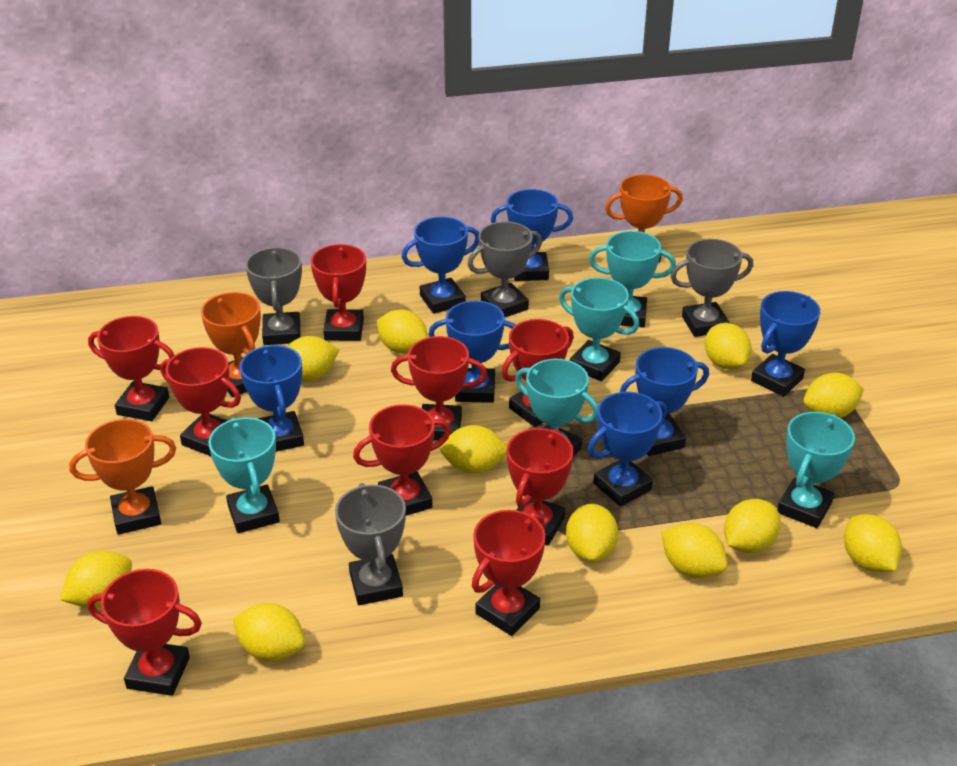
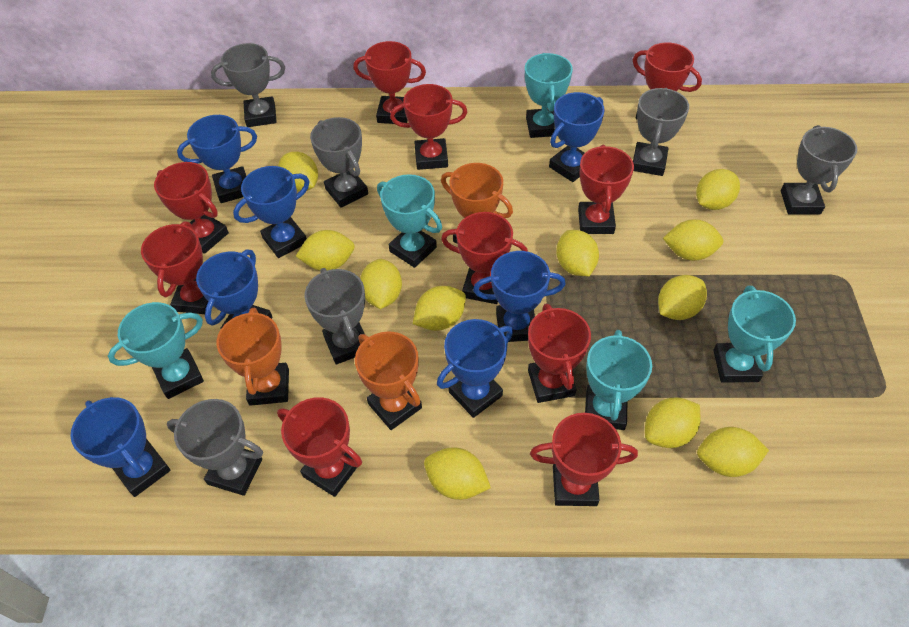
grey trophy: [245,247,302,345] [335,483,406,605] [468,221,542,317] [670,239,753,337] = 4 -> [167,399,263,496] [211,43,285,127] [304,268,365,365] [310,117,368,208] [633,88,689,176] [781,125,857,214] = 6
red trophy: [87,569,202,696] [88,316,174,421] [160,347,241,456] [311,244,366,341] [353,404,451,516] [391,336,487,441] [472,510,546,636] [502,319,574,427] [506,428,573,546] = 9 -> [141,221,208,314] [154,162,229,254] [277,397,362,497] [353,41,426,124] [390,84,467,170] [441,212,528,304] [528,303,591,403] [530,413,638,506] [578,145,634,234] [633,42,702,119] = 10

